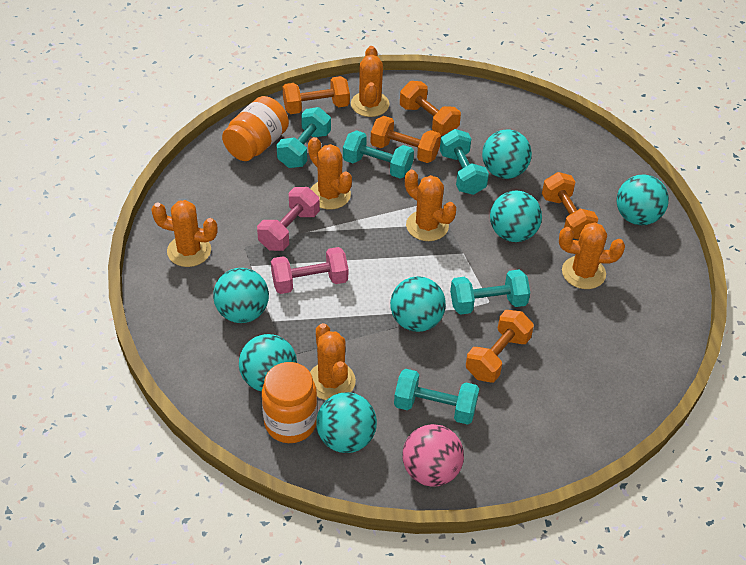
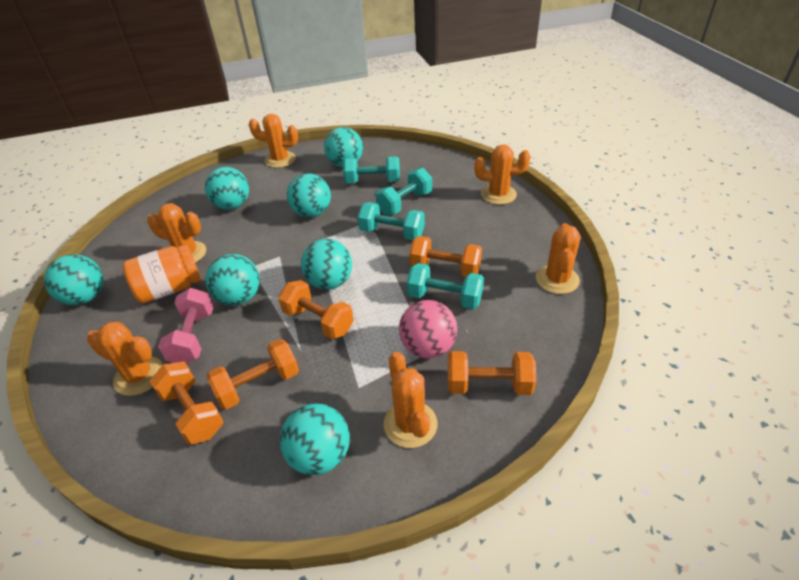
orange jar: [222,96,289,161] [262,362,317,443] = 2 -> [123,244,201,303] = 1
pink dumbbell: [257,187,320,251] [271,247,348,294] = 2 -> [158,288,214,364] = 1
turquoise dumbbell: [277,107,331,168] [343,130,414,179] [394,369,479,425] [440,129,489,195] [450,270,530,315] = 5 -> [343,157,400,184] [358,202,425,240] [375,168,432,215] [407,263,484,309] = 4

